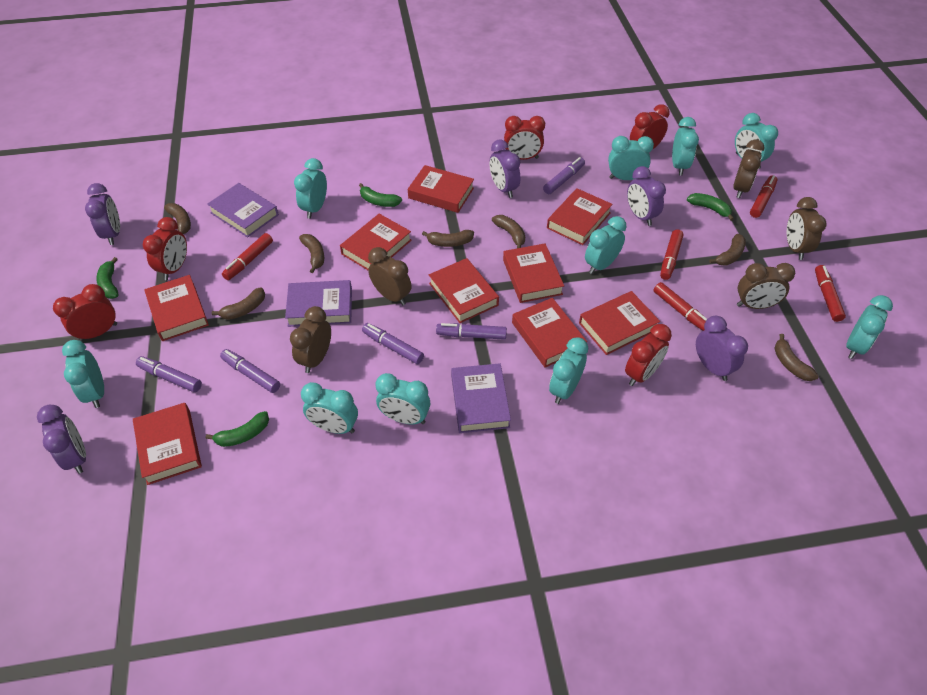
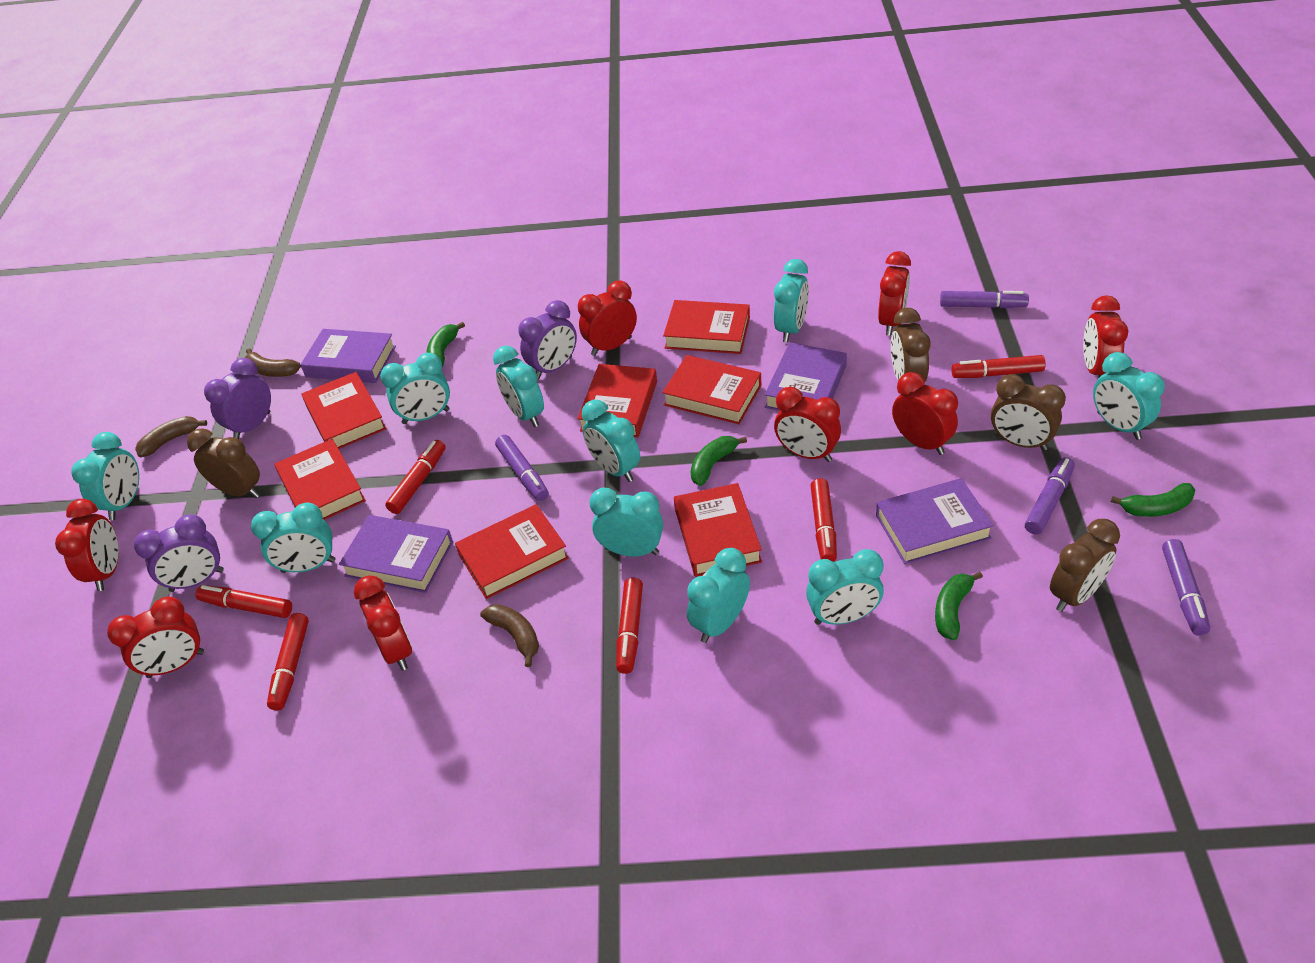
brown banana: [164,203,191,234] [212,287,265,320] [299,234,324,273] [422,230,474,247] [492,215,525,248] [709,234,746,266] [774,334,819,381] = 7 -> [135,416,207,457] [245,348,301,377] [480,604,539,667] = 3
brown clock: [290,306,331,373] [368,247,411,305] [733,139,765,198] [737,263,795,309] [787,197,827,260] = 5 -> [187,428,260,498] [891,308,930,382] [991,374,1066,451] [1050,519,1120,612] = 4
purple book: [207,183,279,237] [285,280,352,327] [451,363,511,433] = 3 -> [300,329,396,383] [339,515,453,593] [765,342,847,411] [876,478,994,564] = 4
purple clock: [37,405,86,474] [85,183,120,245] [489,139,521,198] [627,166,666,226] [696,316,748,381] = 5 -> [134,514,224,592] [204,358,271,439] [518,300,577,379] = 3
purple marker: [136,356,202,392] [220,349,280,393] [362,323,424,364] [436,323,507,340] [543,157,585,194] = 5 -> [495,435,549,501] [940,291,1029,308] [1025,457,1075,535] [1162,539,1210,636] = 4
red book: [133,403,202,485] [144,275,209,341] [340,214,412,270] [408,165,474,213] [429,258,499,323] [503,244,564,303] [512,298,587,368] [547,188,613,245] [579,291,660,355] = 9 -> [274,439,366,520] [302,372,386,449] [455,504,569,599] [577,364,657,437] [662,355,762,424] [663,300,750,354] [674,483,762,577] = 7
red clock: [53,284,117,342] [143,217,187,280] [504,116,545,160] [625,324,672,386] [630,104,669,150] = 5 -> [55,499,118,591] [107,596,204,678] [354,575,412,671] [578,281,637,356] [774,387,841,462] [878,251,911,336] [892,372,958,455] [1083,295,1128,377] = 8
red marker: [222,233,273,280] [653,282,707,331] [660,230,684,280] [750,175,778,218] [815,265,846,322] = 5 -> [196,585,292,618] [267,613,309,711] [385,440,446,514] [616,577,643,674] [811,478,837,562] [951,355,1046,378] = 6

